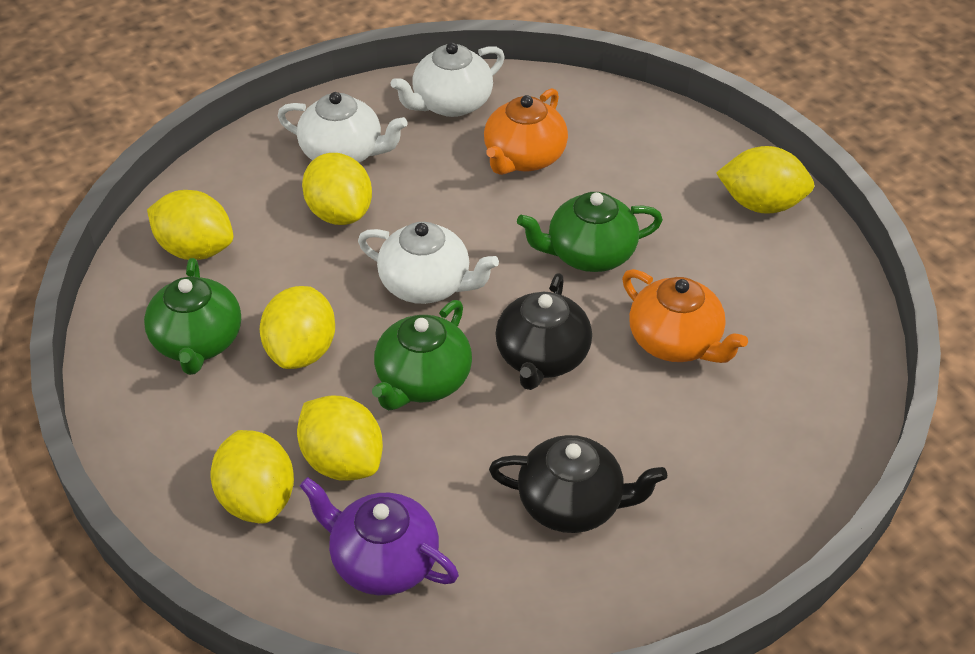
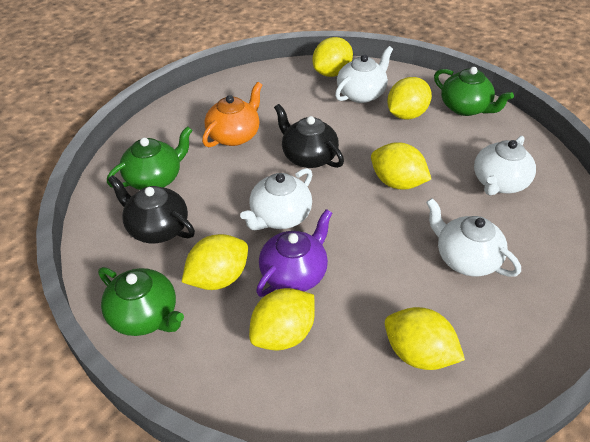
orange teapot: [484,88,568,175] [622,269,748,363] = 2 -> [202,82,262,147] = 1
white teapot: [278,92,408,163] [358,222,499,304] [390,42,505,117] = 3 -> [240,168,312,230] [335,46,393,103] [426,198,521,277] [474,136,536,195] = 4

